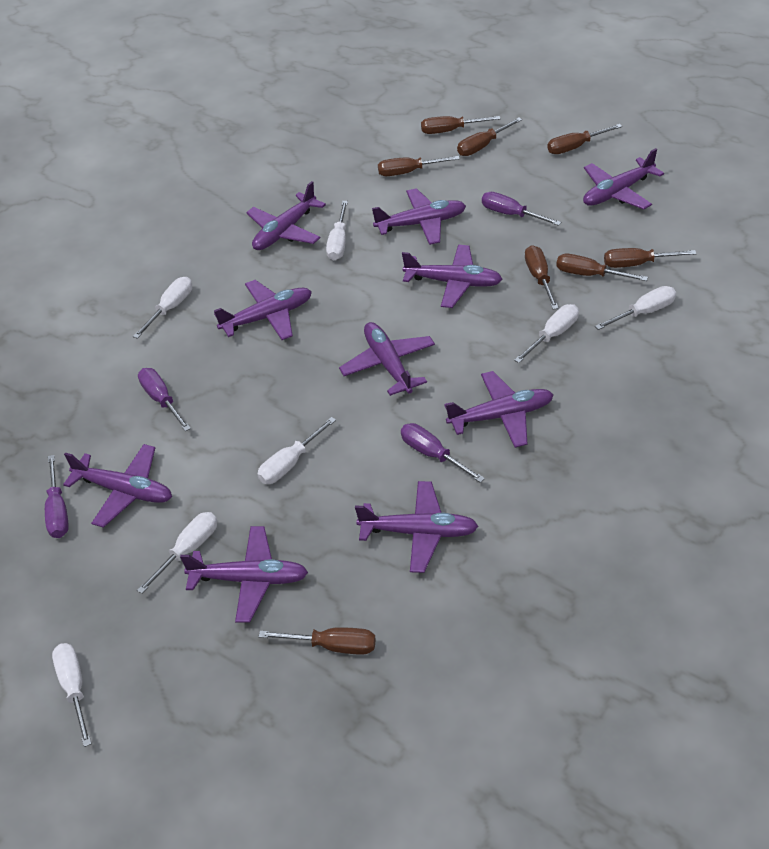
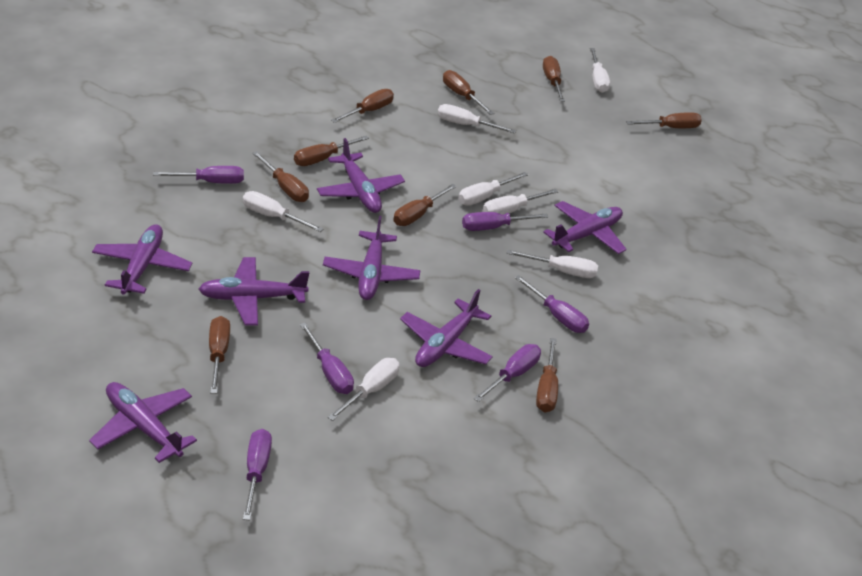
brown screwdriver: [258,627,376,655] [378,156,460,176] [421,116,501,134] [457,118,522,156] [525,245,559,310] [547,124,622,154] [556,254,648,281] [604,248,696,268] = 8 -> [209,316,230,394] [253,151,309,202] [294,136,369,166] [331,89,394,123] [393,184,457,226] [443,70,494,115] [536,338,558,412] [543,56,565,102] [626,112,702,128] = 9
purple plane: [63,444,172,528] [180,526,308,623] [214,280,312,340] [246,181,326,250] [339,322,435,396] [355,481,479,573] [372,188,466,245] [402,245,502,308] [444,371,553,448] [583,148,664,209] = 10 -> [89,382,197,463] [92,224,192,295] [199,257,309,325] [317,138,405,213] [323,216,421,300] [400,289,493,367] [543,201,627,254] = 7
purple screwdriver: [45,455,69,538] [138,368,191,431] [401,423,485,483] [482,192,561,226] = 4 -> [153,166,244,184] [243,429,272,520] [300,323,354,394] [462,212,548,231] [474,344,541,402] [515,275,589,333] = 6

